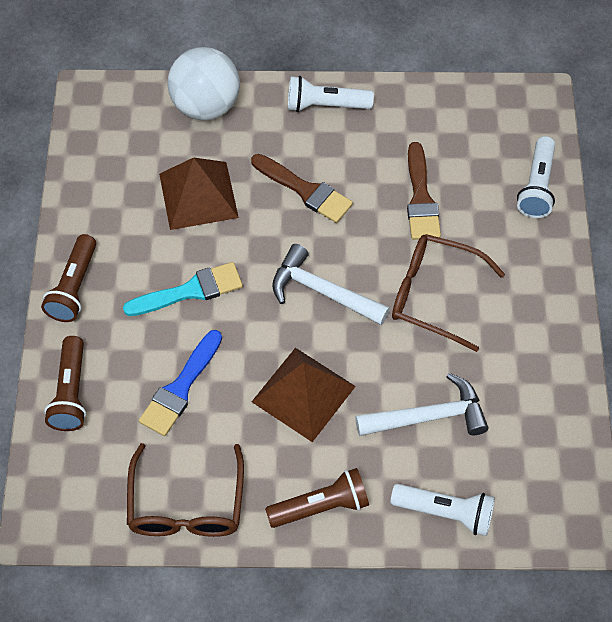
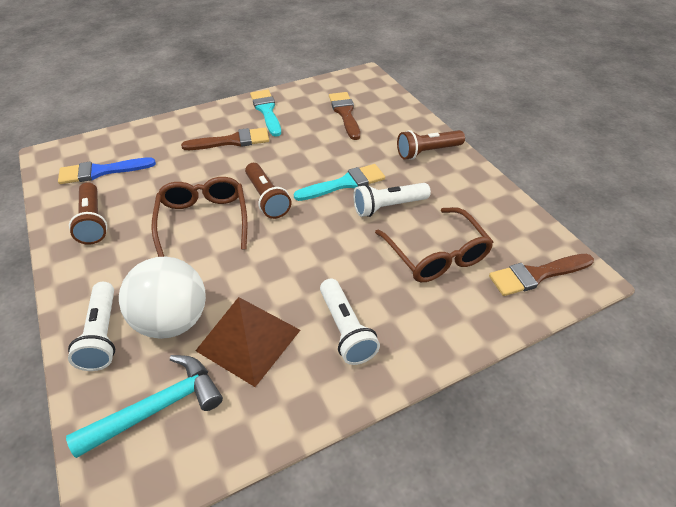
brown brush: [251,154,353,223] [407,142,441,240] = 2 -> [181,128,269,150] [329,92,360,140] [489,254,594,296] = 3
brown pyramid: [159,158,239,230] [252,348,356,442] = 2 -> [196,297,300,387] = 1
turquoise brush: [123,262,243,316] = 1 -> [250,90,281,137] [294,164,385,201] = 2
turquoise hammer: none = 0 -> [66,355,223,458] = 1
white hammer: [272,244,390,325] [355,373,488,436] = 2 -> none = 0

